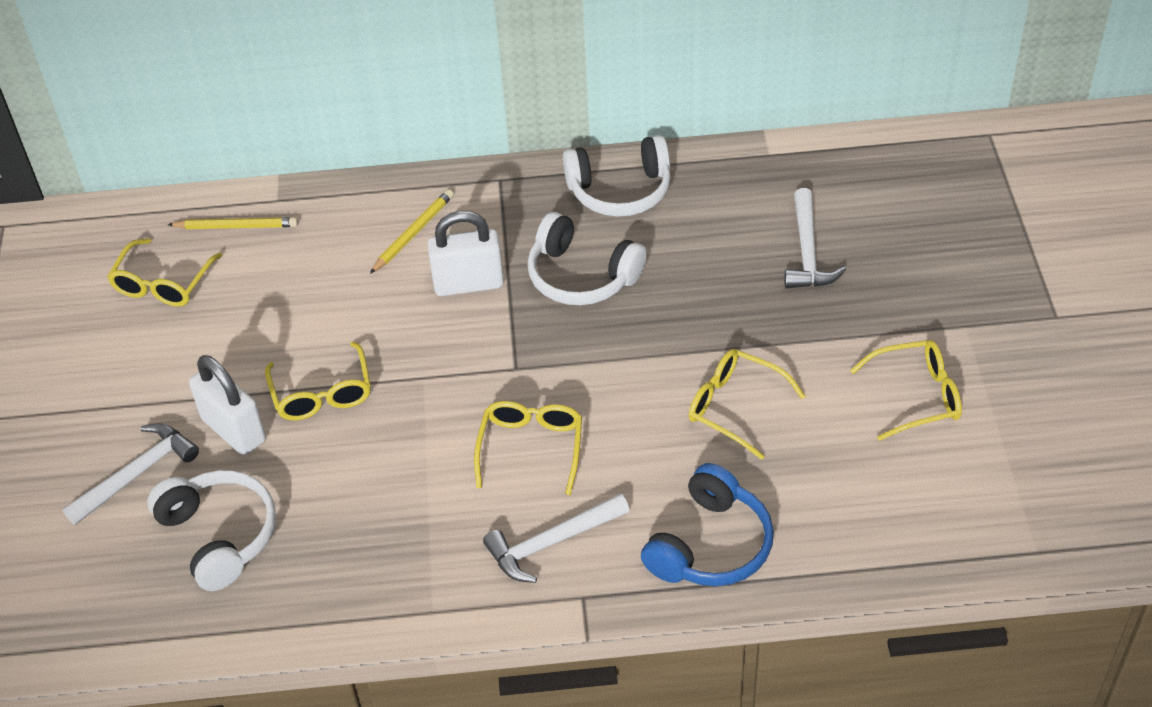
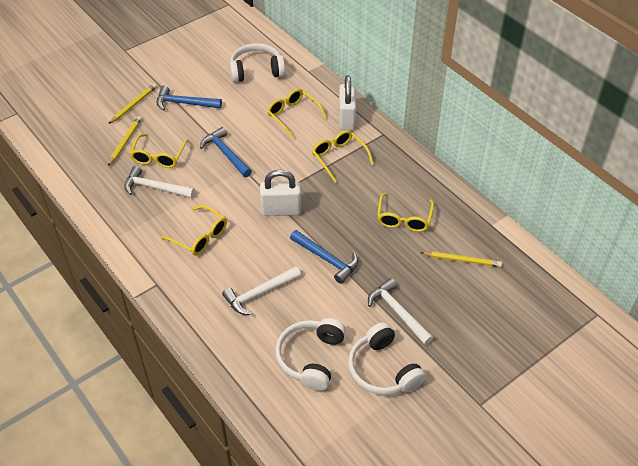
blue hammer: none = 0 -> [157,86,222,111] [200,127,252,178] [290,230,358,284] = 3
blue headphones: [641,463,774,586] = 1 -> none = 0
yellow pencil: [168,217,298,229] [370,189,454,274] = 2 -> [108,116,142,166] [109,84,157,124] [420,251,502,267] = 3

